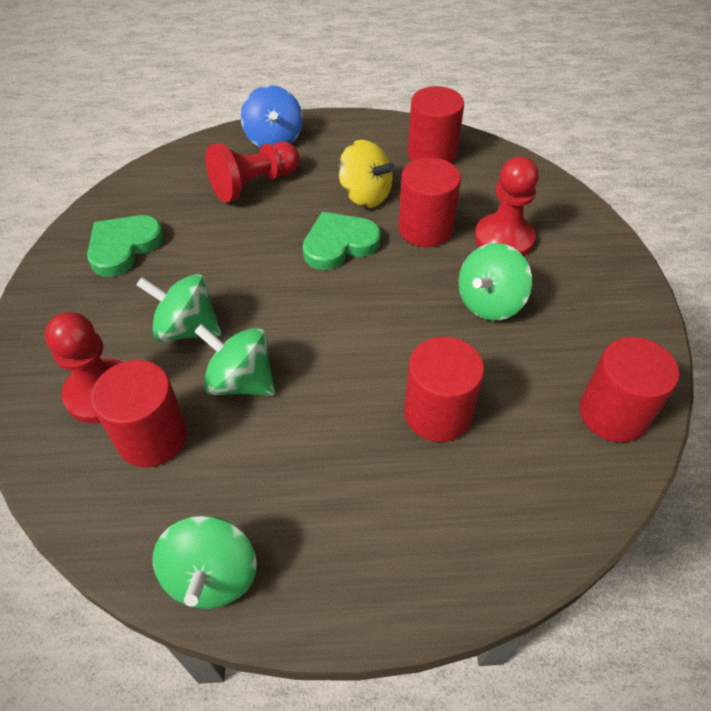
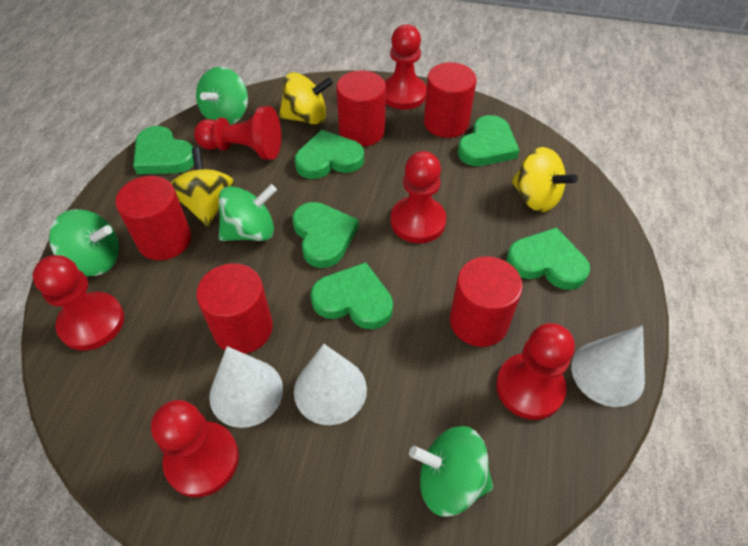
blue spinning top: [241,85,303,148] = 1 -> none = 0
green heart: [87,215,164,277] [303,212,381,270] = 2 -> [133,126,194,174] [292,202,359,268] [295,130,364,179] [310,262,393,329] [458,115,519,166] [507,228,590,290] = 6
red pawn: [45,312,122,423] [205,142,300,203] [475,156,539,256] = 3 -> [33,255,124,351] [151,400,239,497] [194,106,281,160] [384,24,427,110] [391,151,446,243] [496,323,575,420] = 6
white cone: none = 0 -> [209,346,283,428] [294,344,367,425] [572,325,645,407] = 3
yellow spinning top: [338,139,395,208] = 1 -> [171,147,235,226] [279,72,333,125] [511,147,578,212] = 3

